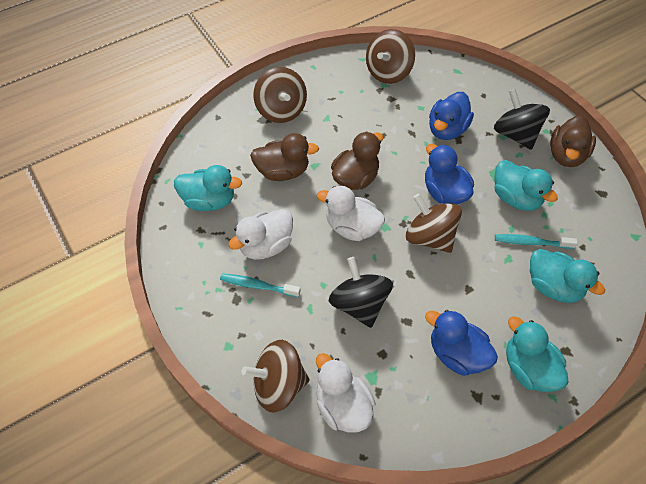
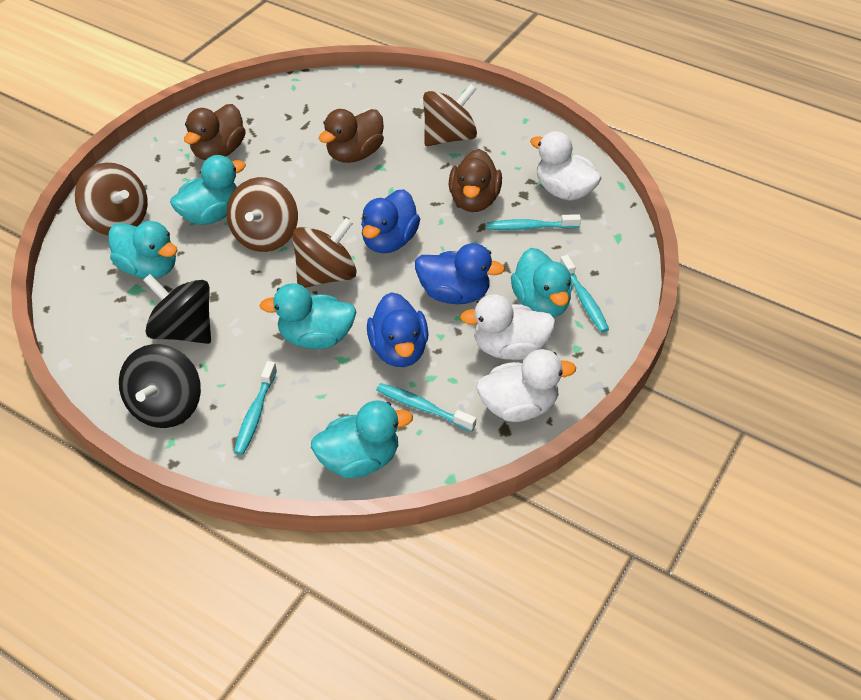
turquoise duck: [174,165,242,211] [494,160,558,211] [506,316,569,392] [530,249,605,303] = 4 -> [108,221,178,279] [170,155,246,225] [260,283,356,349] [311,400,413,478] [511,248,572,317] = 5
turquoise toothbrush: [220,273,300,297] [495,234,578,249] = 2 -> [234,361,277,455] [376,383,476,431] [487,214,581,230] [560,255,609,333] = 4

